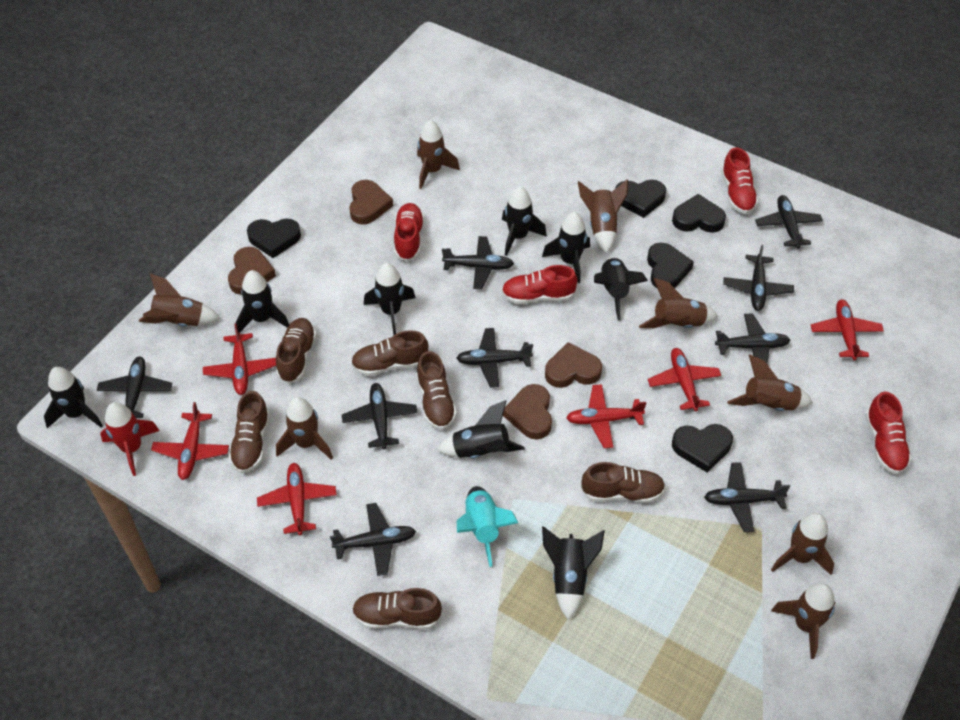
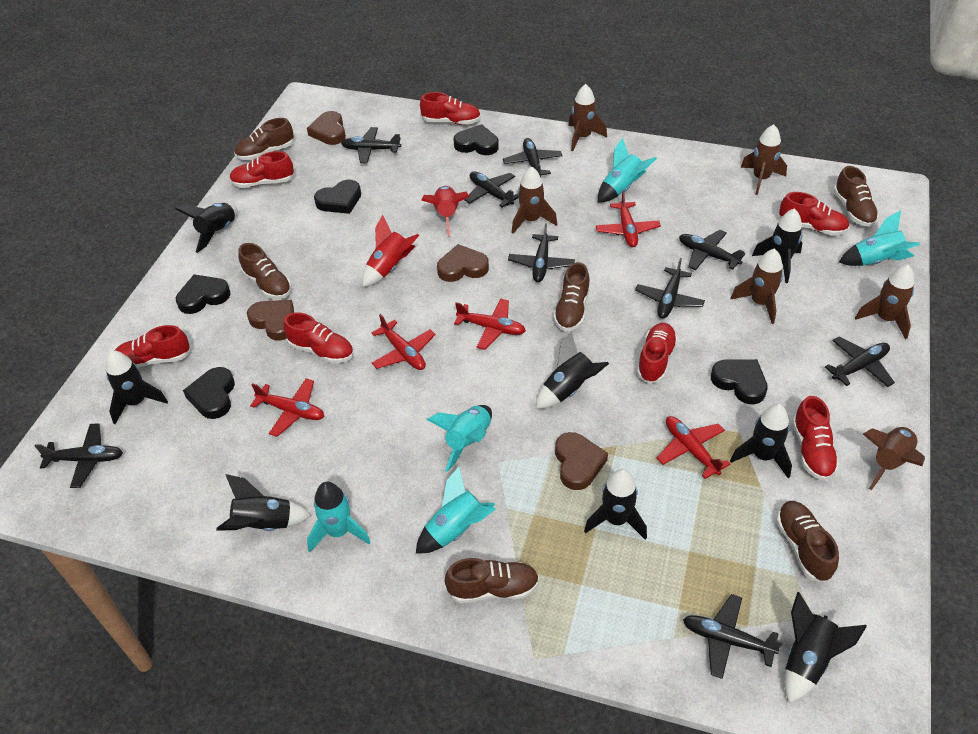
brown rocket: [139,273,220,327] [276,397,333,459] [417,120,460,189] [578,180,628,254] [639,278,718,328] [727,355,813,411] [771,513,834,575] [771,583,835,659] = 8 -> [512,166,557,234] [568,84,607,151] [730,249,783,324] [740,124,787,195] [855,265,914,339] [863,427,925,490] = 6
red plane: [151,402,229,480] [203,323,276,395] [257,463,337,535] [566,384,646,448] [648,348,721,411] [811,300,884,360] = 6 -> [250,378,324,437] [372,314,436,370] [454,299,526,350] [596,191,661,247] [657,416,730,479] = 5
red rocket: [100,402,160,476] = 1 -> [362,215,419,287] [421,186,470,237] = 2
red shoe: [394,203,424,261] [502,265,577,304] [721,147,758,214] [865,391,911,474] = 4 -> [115,325,191,368] [229,151,294,188] [283,312,354,363] [420,92,481,125] [637,323,678,384] [779,192,849,236] [792,396,839,481] = 7
turquoise rocket: [457,486,518,567] = 1 -> [307,482,370,552] [416,466,495,553] [427,405,492,472] [598,138,657,203] [839,211,920,266] = 5

